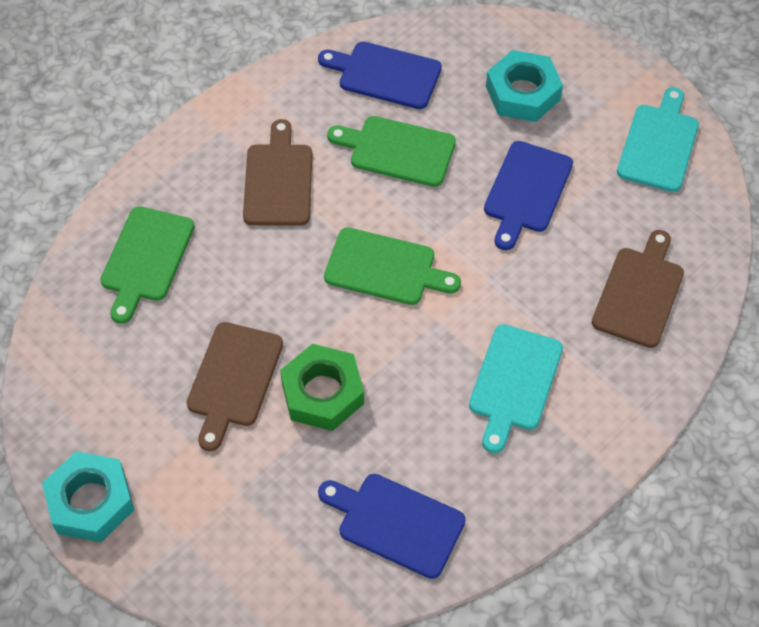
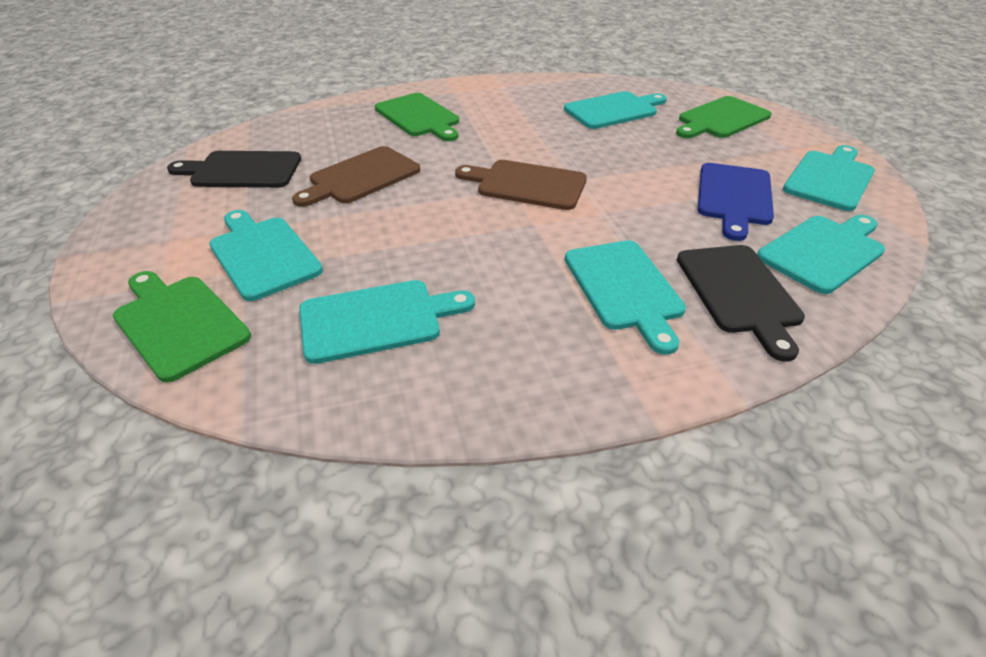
black cutting board: none = 0 -> [167,151,301,188] [677,245,805,362] = 2
blue cutting board: [318,41,442,109] [318,474,465,579] [484,141,573,250] = 3 -> [698,163,774,241] = 1
brown cutting board: [187,322,283,451] [243,119,312,226] [592,230,684,348] = 3 -> [292,146,420,207] [455,160,587,210] = 2
green nut: [280,344,364,431] = 1 -> none = 0
turquoise cutting board: [469,324,563,453] [617,87,699,192] = 2 -> [209,210,323,301] [299,280,475,364] [564,91,667,129] [565,240,686,355] [757,215,885,294] [783,145,875,211] = 6
turquoise nut: [42,451,134,542] [486,50,563,122] = 2 -> none = 0

